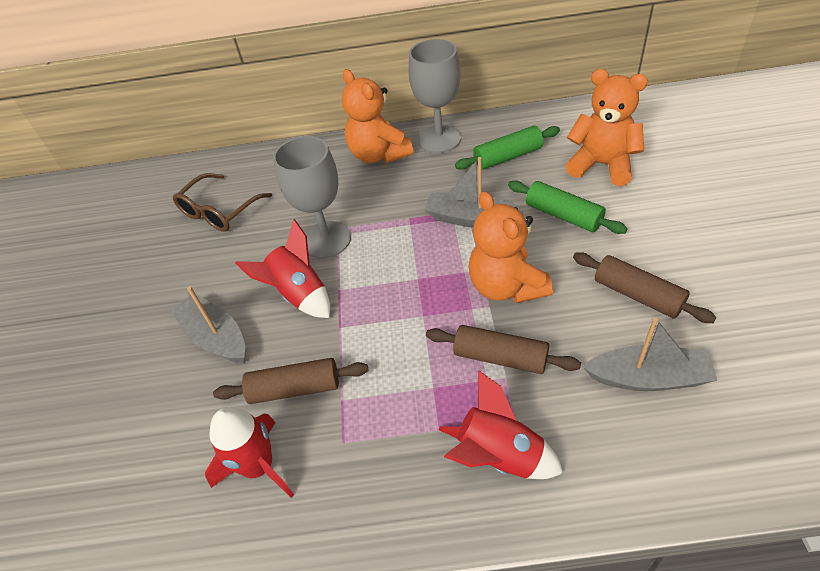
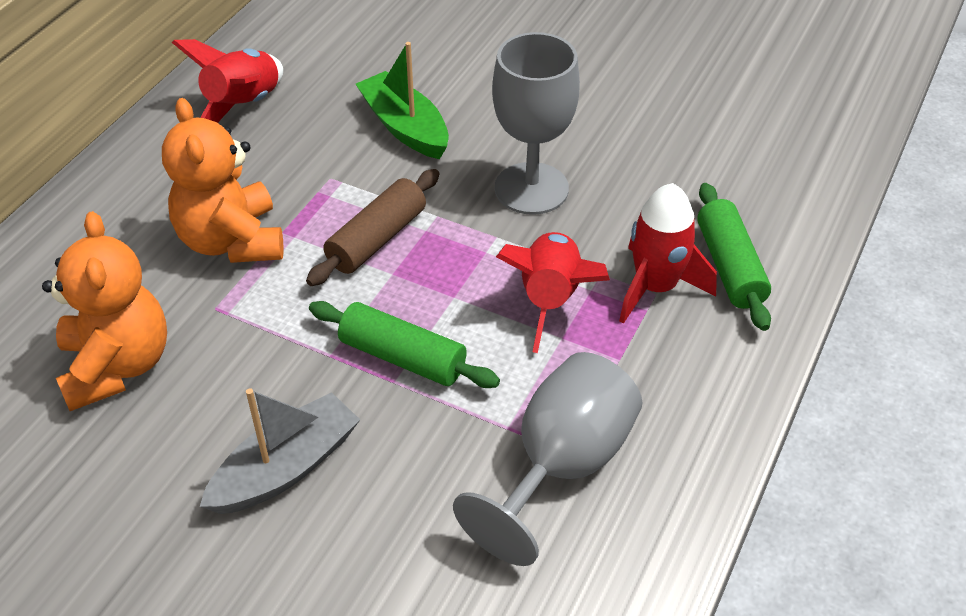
brown glasses: [173,173,272,232] = 1 -> none = 0
brown rolling pin: [213,358,368,404] [426,325,581,374] [573,252,716,323] = 3 -> [306,169,439,286] = 1
green boat: none = 0 -> [356,42,449,159] = 1
grey boat: [170,286,245,363] [424,157,523,228] [583,317,717,391] = 3 -> [200,388,360,514] = 1
orange teddy bear: [342,69,413,163] [469,191,553,303] [565,69,648,186] = 3 -> [42,211,167,411] [162,98,284,263] = 2

